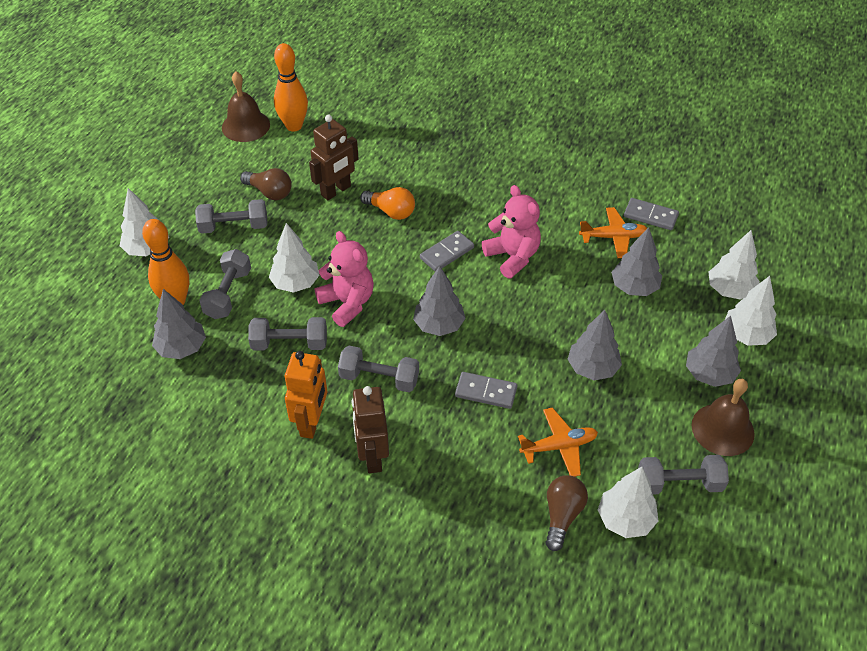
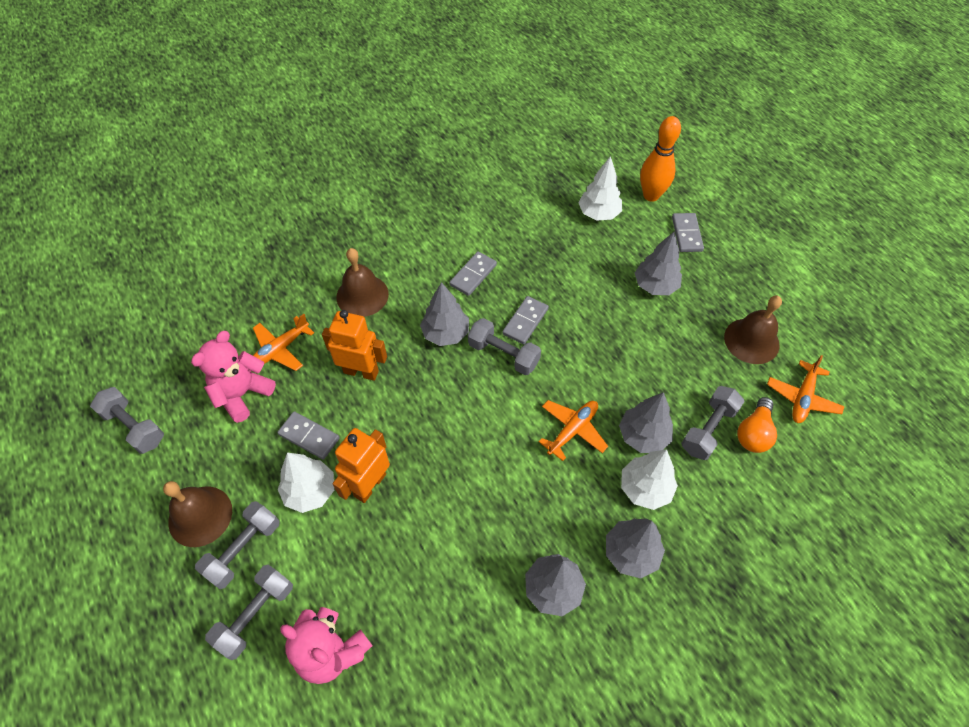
brown bell: [222,72,270,142] [692,379,755,456] = 2 -> [163,481,232,547] [336,248,389,317] [724,296,782,364] = 3
brown light bulb: [240,168,292,200] [546,475,588,551] = 2 -> none = 0
brown robot: [309,115,359,200] [352,386,389,473] = 2 -> none = 0
grey domino: [420,231,474,271] [455,372,517,409] [624,198,679,230] = 3 -> [277,411,340,460] [449,251,497,296] [502,296,549,344] [672,213,704,252] = 4
orange bowling pin: [142,219,189,305] [274,43,308,132] = 2 -> [640,116,681,202] = 1
orange plane: [518,407,598,477] [579,207,647,258] = 2 -> [253,314,314,371] [539,400,608,461] [767,355,844,423] = 3
orange robot: [285,351,327,439] = 1 -> [322,310,387,381] [333,428,390,503] = 2
white tree: [120,188,169,256] [269,223,320,293] [598,467,658,538] [709,230,760,300] [725,276,777,346] = 5 -> [278,452,334,513] [579,156,622,221] [621,449,678,510] = 3

